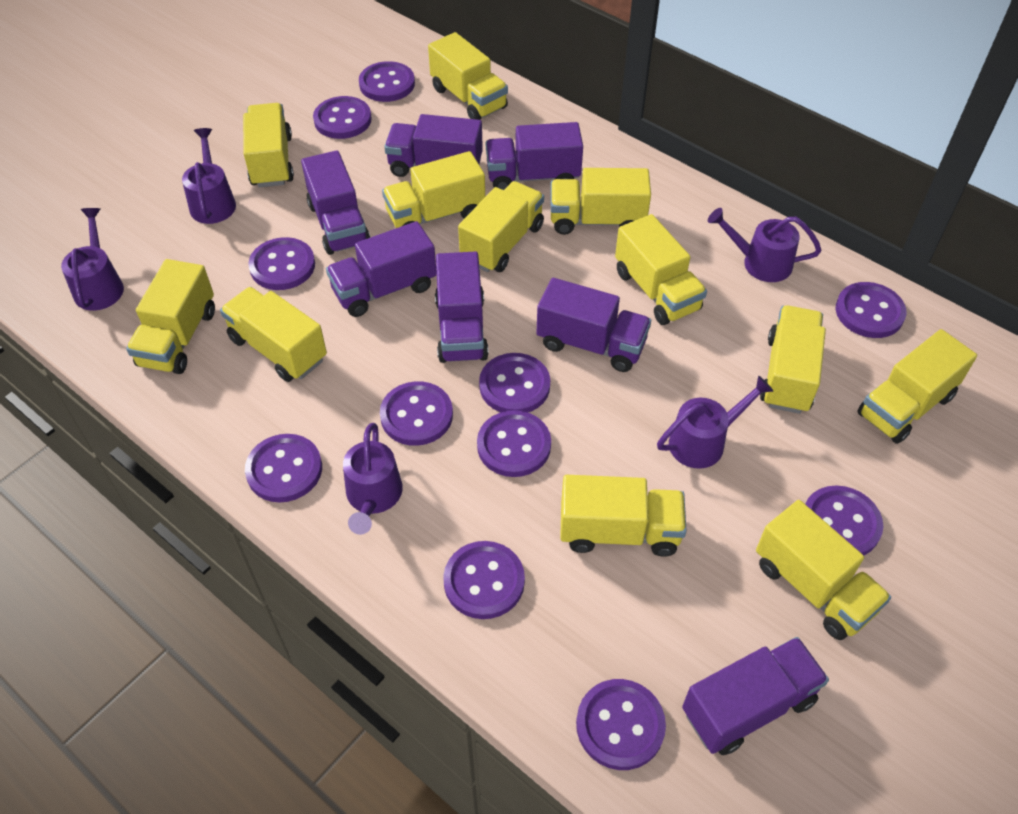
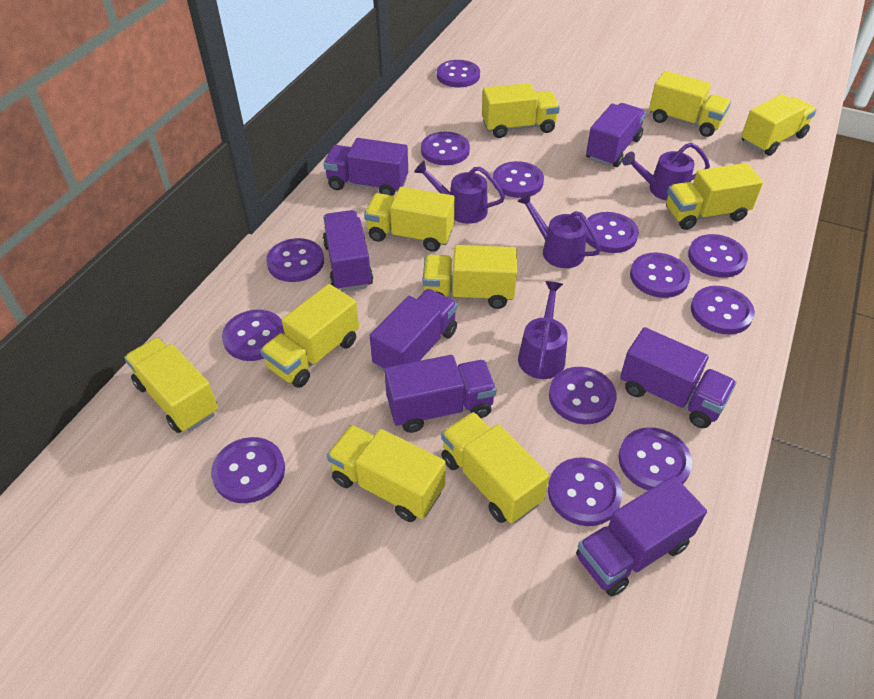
purple button: [245,434,322,503] [248,237,315,290] [313,96,372,139] [359,61,415,102] [380,381,453,446] [443,541,525,619] [477,410,551,477] [479,353,550,413] [576,679,666,770] [805,485,883,555] [836,282,906,338] = 11 -> [211,437,285,503] [222,310,285,361] [266,238,324,282] [421,132,470,165] [437,60,480,87] [493,161,544,198] [548,457,623,526] [549,367,617,424] [586,212,639,253] [619,427,692,491] [630,253,690,298] [688,234,748,278] [691,286,755,335] = 13
purple watering can: [61,208,124,311] [182,128,236,224] [343,423,403,535] [657,376,773,469] [708,208,821,282] = 5 -> [414,161,505,224] [517,192,601,268] [518,281,568,379] [622,143,710,201] = 4
yellow truck: [126,259,215,374] [220,287,327,382] [243,103,294,187] [382,151,485,228] [428,32,508,120] [458,181,544,272] [550,168,651,235] [560,475,687,557] [615,214,707,325] [756,500,891,640] [760,305,826,414] [857,329,977,444] = 12 -> [124,337,218,433] [260,284,359,388] [327,425,446,522] [364,187,455,252] [423,245,517,309] [441,412,549,523] [482,83,560,138] [649,71,731,137] [666,163,763,230] [741,94,816,156] = 10

